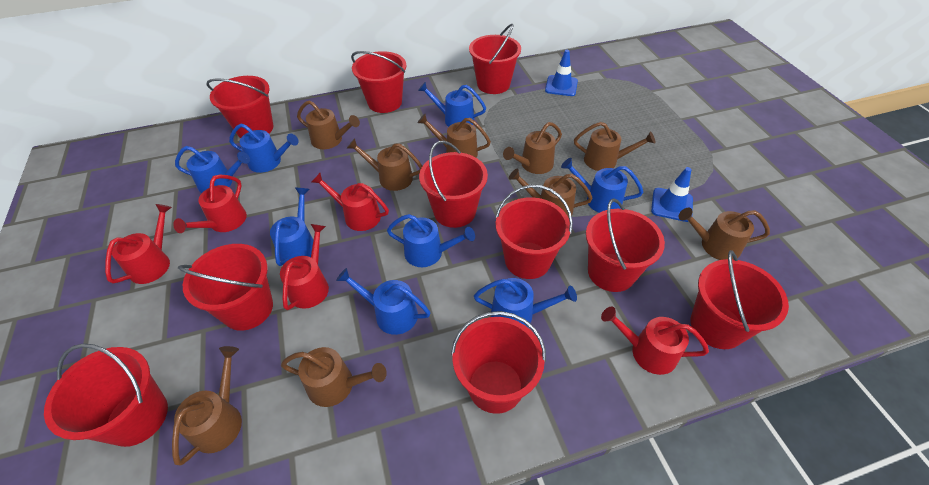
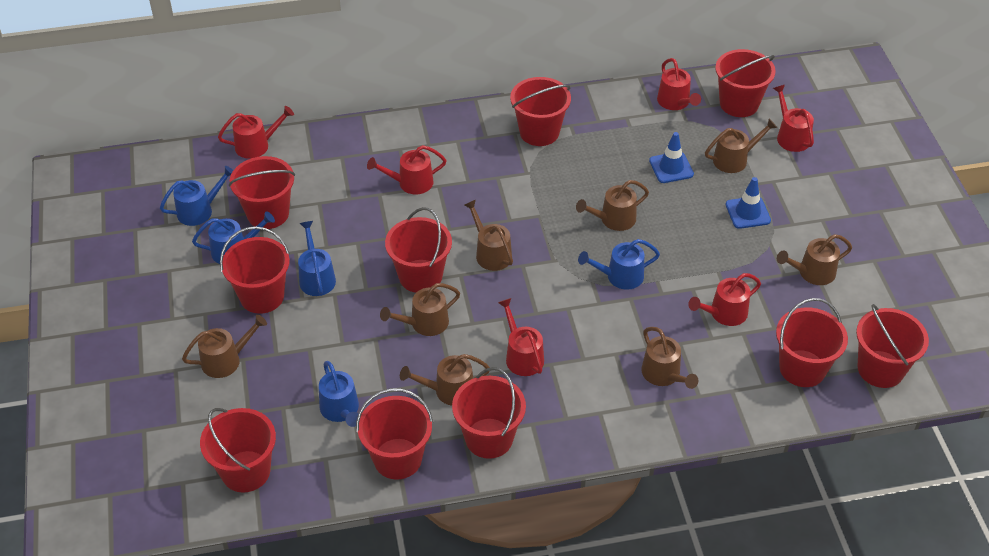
blue watering can: [175,146,250,193] [229,123,299,173] [270,188,313,266] [336,268,430,335] [387,214,475,267] [418,82,486,127] [474,278,577,327] [561,158,643,213] = 8 -> [160,166,233,226] [192,211,275,264] [298,221,336,296] [319,361,359,427] [578,239,660,290] = 5
brown watering can: [172,346,242,465] [281,347,387,407] [297,100,360,149] [347,138,422,191] [417,114,491,158] [503,122,562,174] [509,168,593,218] [574,122,655,171] [679,208,770,260] = 9 -> [182,315,267,378] [380,283,460,336] [400,354,490,406] [464,200,513,271] [576,180,649,231] [642,327,698,389] [705,119,777,173] [777,234,852,285] = 8
red watering can: [105,204,172,284] [173,174,247,233] [280,224,329,310] [311,173,389,231] [601,307,709,375] = 5 -> [218,106,294,159] [367,145,447,195] [498,298,544,376] [657,58,701,110] [688,273,761,326] [773,85,814,152] = 6

